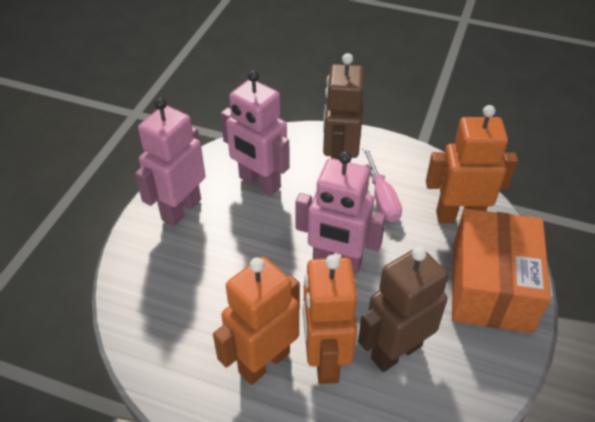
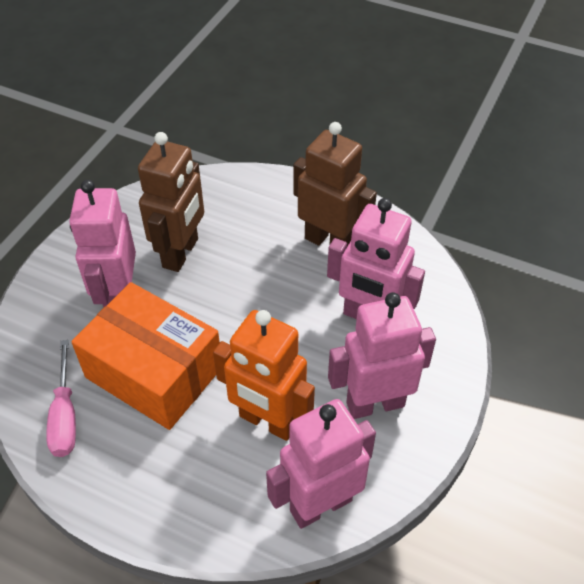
orange robot: [213,257,300,385] [303,254,357,384] [426,105,518,223] = 3 -> [213,310,315,441] = 1
pink robot: [135,98,205,226] [220,70,290,196] [295,151,386,274] = 3 -> [69,180,136,307] [266,399,376,529] [327,198,425,319] [328,292,436,419] = 4

